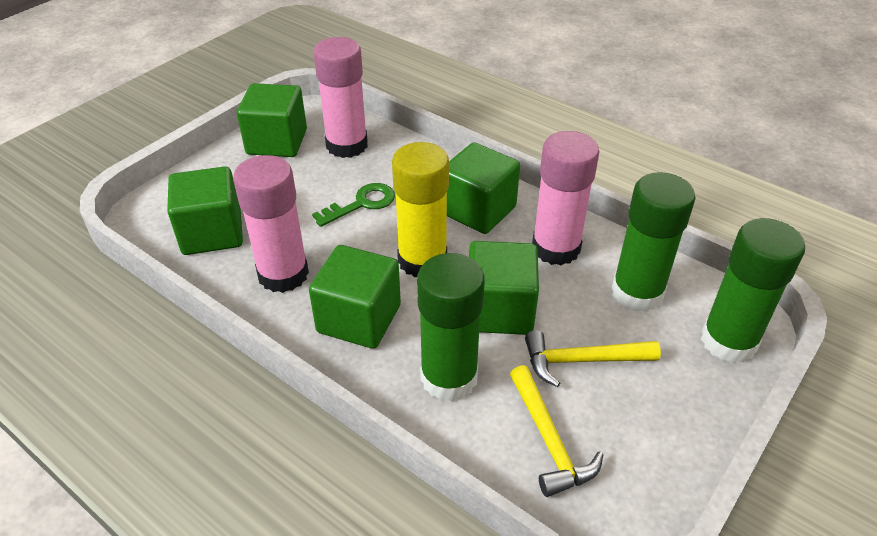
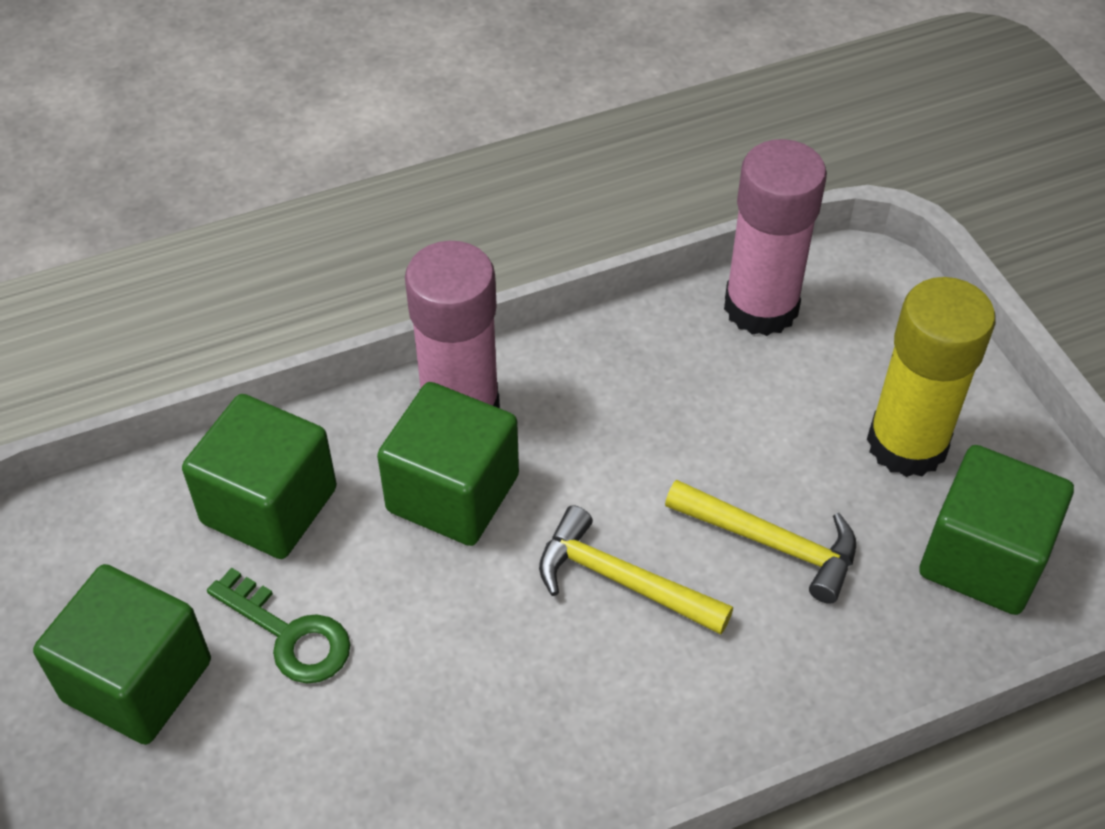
green cube: [167,166,243,255] [237,83,307,157] [309,245,401,349] [447,142,520,234] [469,241,539,335] = 5 -> [33,564,211,745] [182,394,337,559] [377,382,519,546] [919,445,1074,615] = 4
green glue stick: [417,253,485,402] [611,172,695,312] [701,218,805,363] = 3 -> none = 0
pink glue stick: [233,155,309,293] [313,37,368,158] [532,131,599,265] = 3 -> [405,241,500,408] [724,139,827,336] = 2

